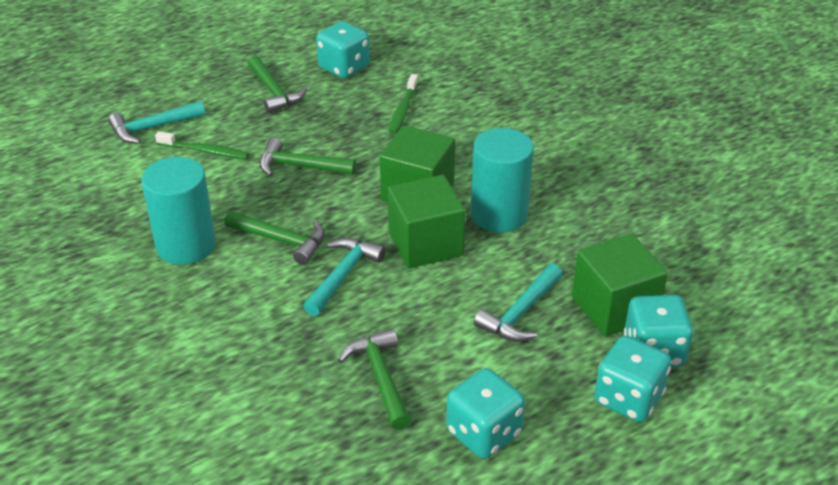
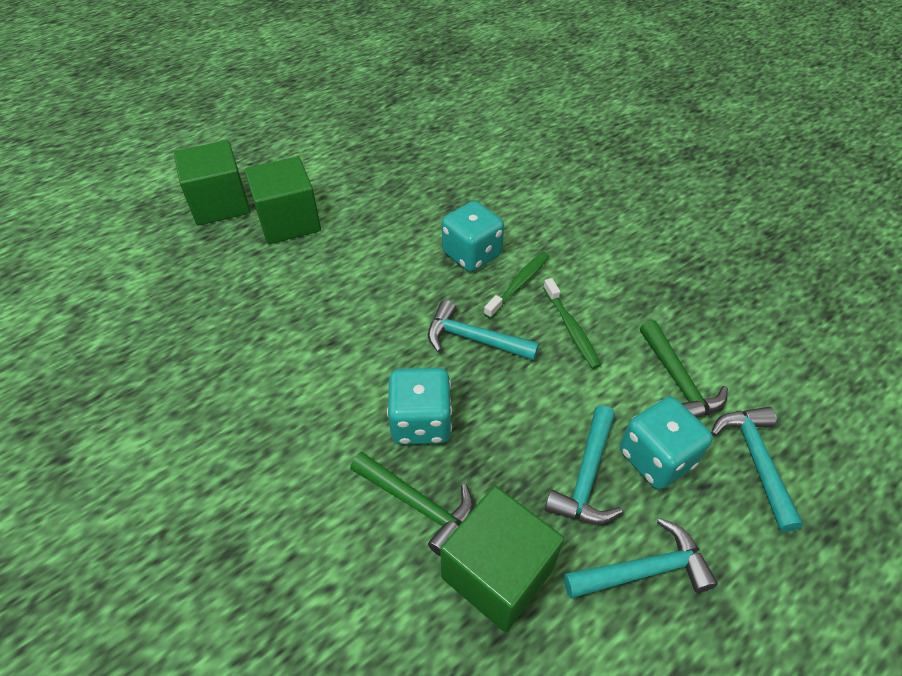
green hammer: [224,211,325,265] [248,56,307,113] [260,138,356,177] [338,329,411,430] = 4 -> [350,452,474,557] [640,320,728,418] = 2
turquoise cylinder: [141,157,216,265] [471,128,534,232] = 2 -> none = 0
turquoise dice: [316,21,370,78] [446,368,525,459] [594,336,671,422] [624,295,694,367] = 4 -> [387,368,452,445] [442,201,504,272] [620,397,713,489] = 3
turquoise hammer: [108,101,205,144] [303,238,386,316] [474,264,563,342] = 3 -> [428,300,539,361] [544,405,622,524] [563,518,718,598] [711,407,803,532] = 4

